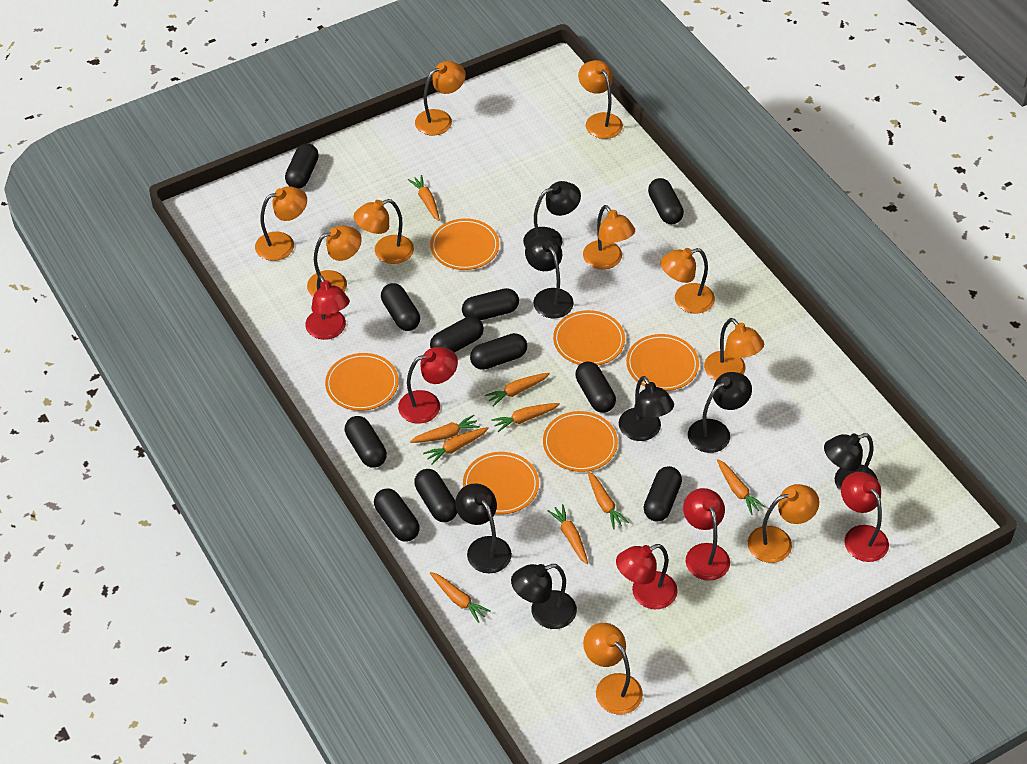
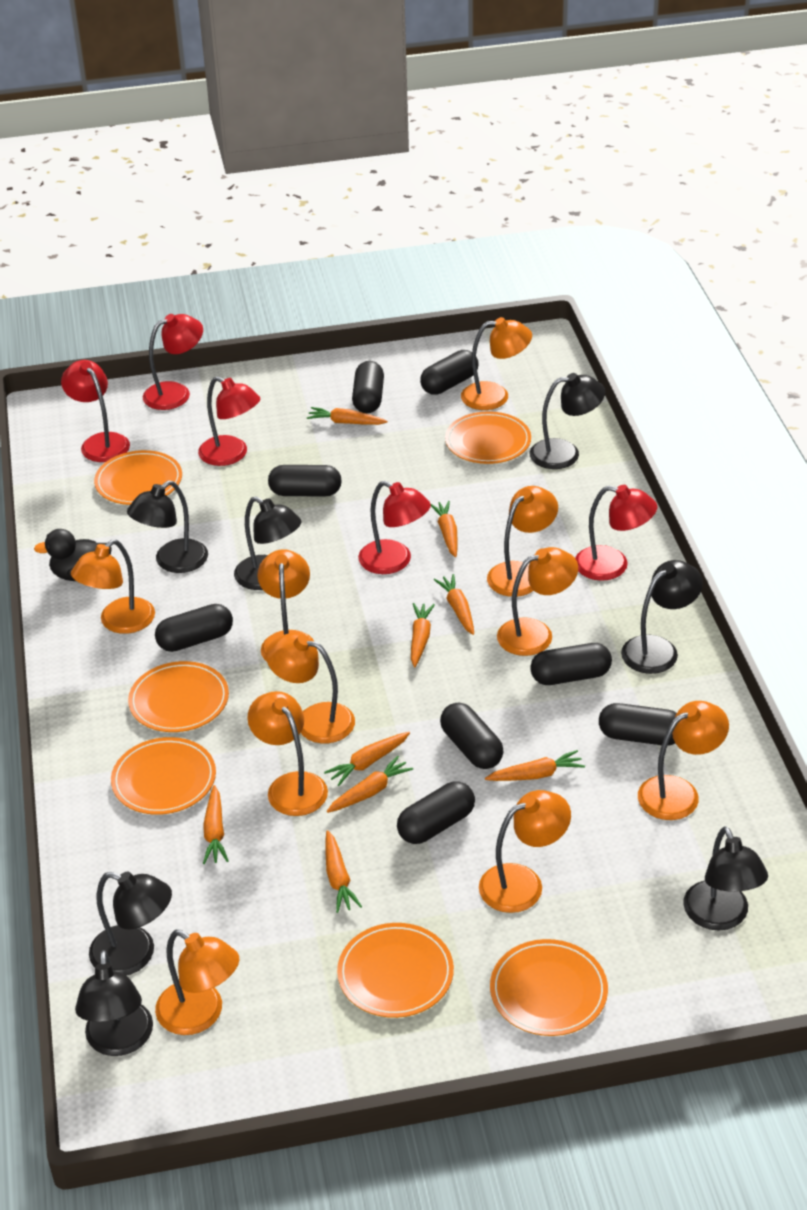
black capsule: [285,143,319,189] [345,416,387,468] [374,488,420,542] [381,283,420,331] [414,469,457,522] [430,317,484,353] [462,288,519,321] [470,333,527,370] [575,362,616,413] [644,466,682,522] [648,178,684,224] = 11 -> [155,604,233,652] [268,465,342,496] [352,361,384,413] [397,781,475,844] [420,350,478,395] [440,703,504,769] [530,643,612,685] [599,703,677,746] = 8
black duck: none = 0 -> [34,529,112,581] = 1

